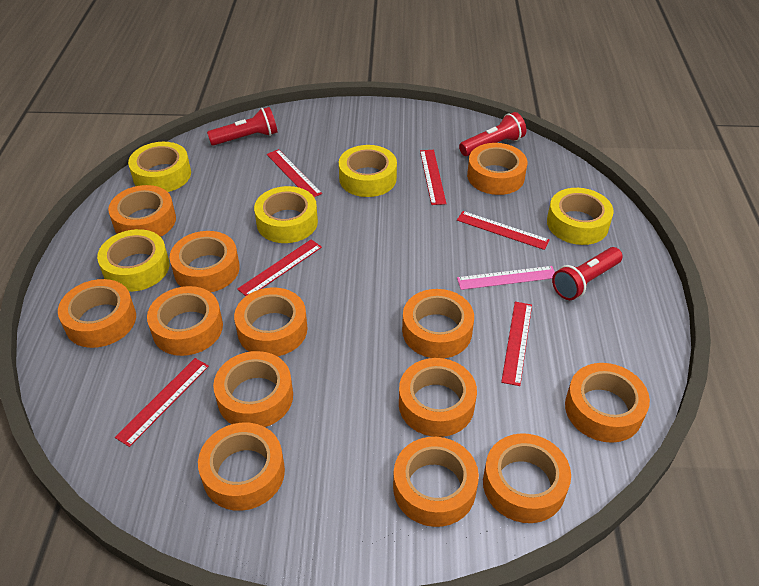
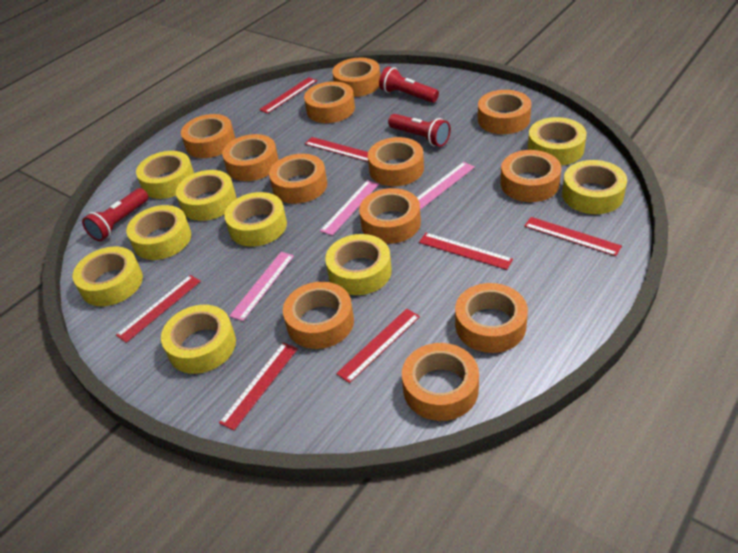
orange tape: [58,279,136,348] [108,185,176,237] [147,286,223,356] [170,231,240,292] [198,423,285,511] [213,351,293,427] [234,287,308,356] [393,437,479,527] [399,358,477,437] [402,289,474,358] [467,143,527,195] [483,433,571,523] [565,363,650,443] = 13 -> [181,114,235,158] [222,134,279,181] [269,154,327,204] [283,282,354,349] [304,81,355,123] [332,57,380,97] [359,188,421,244] [368,137,424,186] [402,343,479,421] [455,283,528,353] [478,90,531,134] [500,150,561,202] = 12
pink ruler: [457,266,555,290] = 1 -> [229,252,294,321] [320,180,379,236] [417,162,475,210] = 3
red ruler: [115,358,209,447] [237,239,322,296] [267,149,322,197] [420,150,446,205] [457,211,550,250] [501,302,532,386] = 6 -> [116,275,201,343] [219,343,298,431] [259,77,317,114] [305,137,368,162] [336,309,420,383] [419,233,513,270] [524,217,622,256] = 7
yellow tape: [97,229,170,292] [128,142,191,192] [254,186,318,243] [339,145,397,197] [547,188,614,245] = 5 -> [73,247,143,306] [126,205,191,260] [136,151,194,199] [161,305,236,374] [176,170,236,221] [224,192,287,247] [325,234,392,295] [528,117,587,166] [562,160,627,214] = 9

